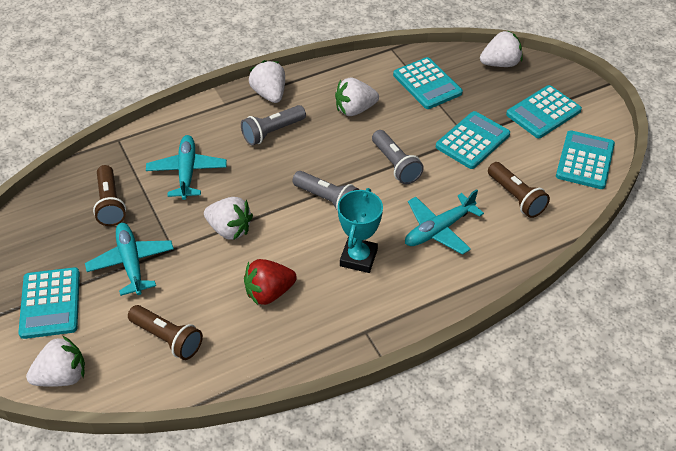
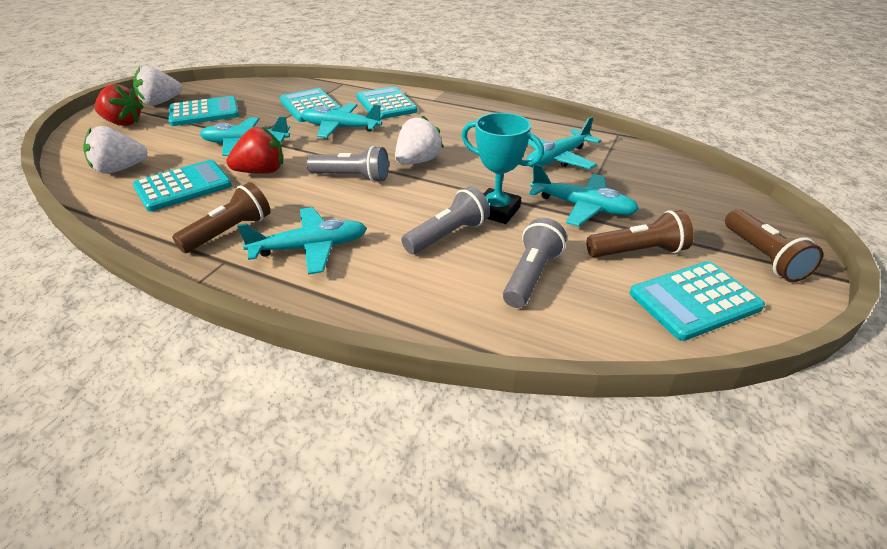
red strawberry: [244,259,297,305] = 1 -> [95,84,144,126] [226,127,283,174] = 2
turquoise plane: [85,223,174,296] [146,135,227,200] [405,189,484,255] = 3 -> [200,116,290,156] [237,207,367,275] [301,103,384,138] [526,117,601,169] [529,164,639,226] = 5
white strawberry: [26,335,85,387] [204,197,253,240] [249,60,285,103] [335,78,379,116] [480,31,523,67] = 5 -> [83,126,148,174] [133,66,182,106] [395,115,443,165] = 3

